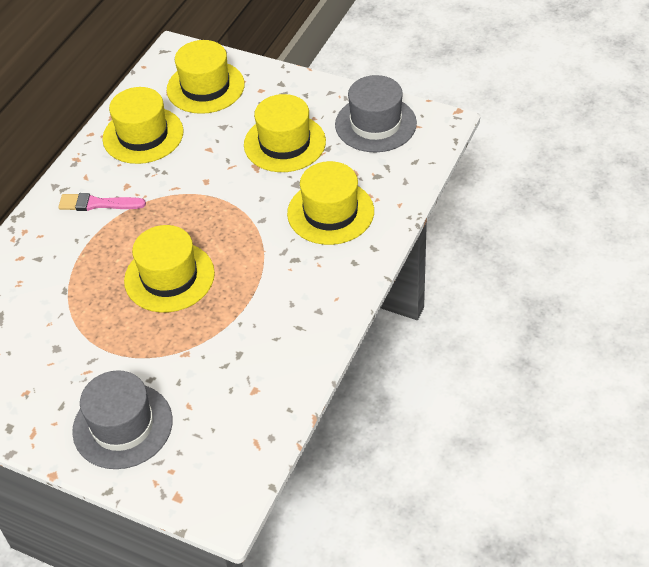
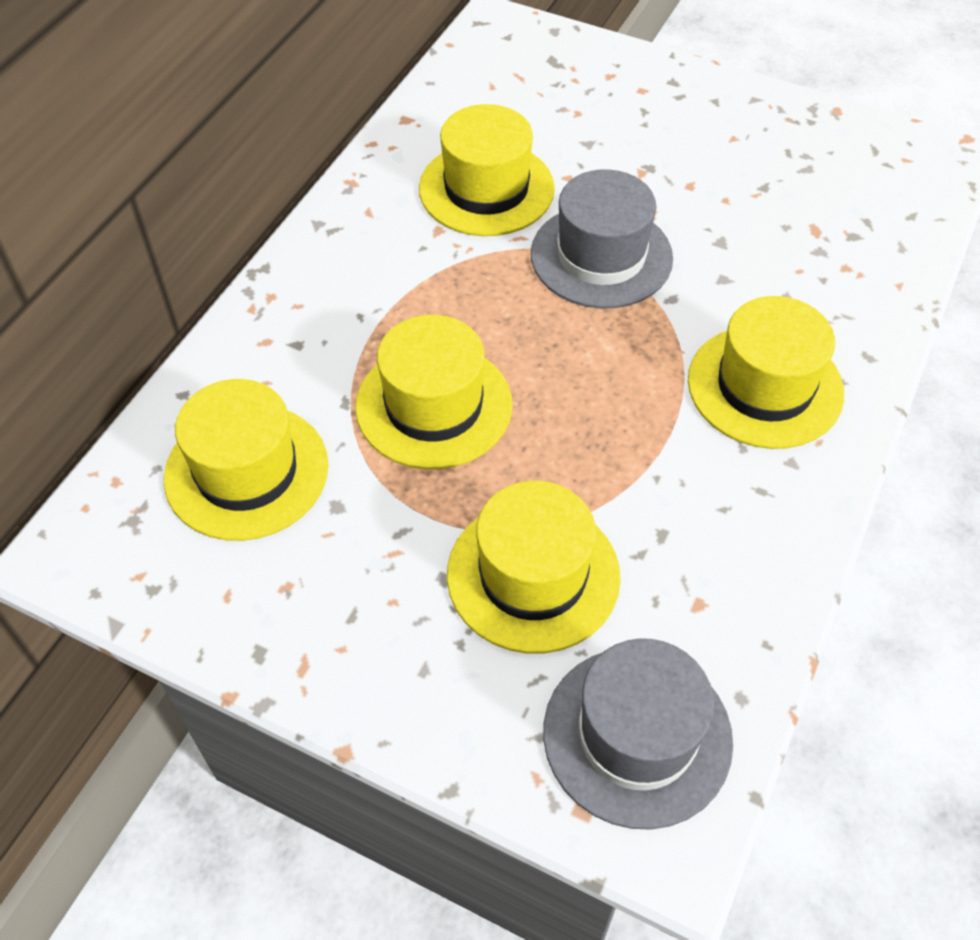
pink brush: [58,193,146,211] = 1 -> none = 0

